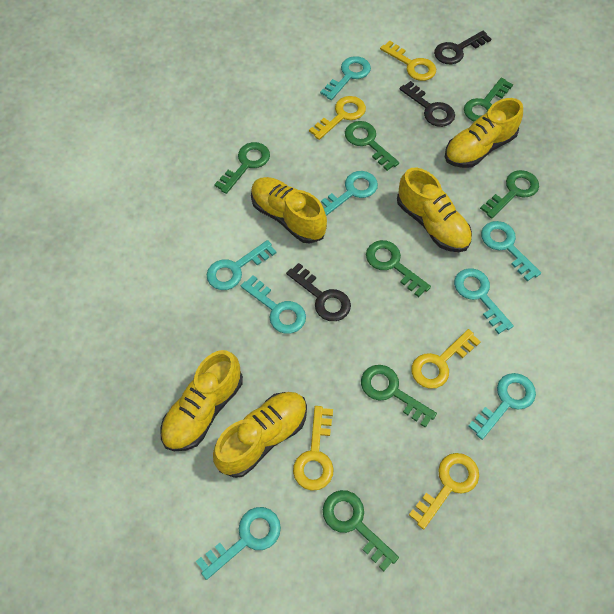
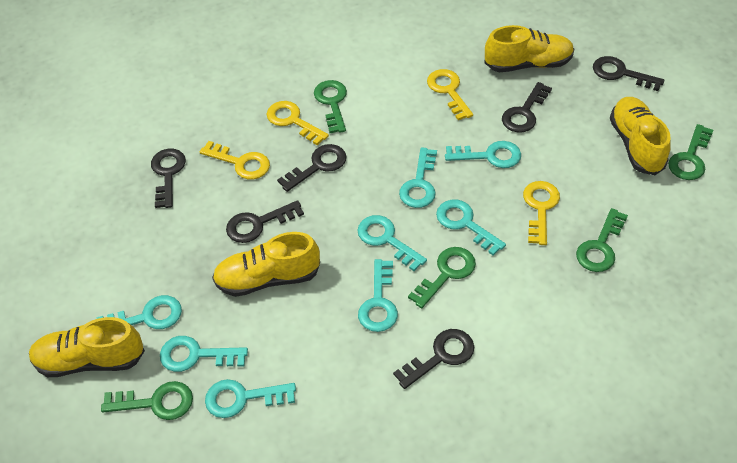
black key: [286,263,351,321] [400,81,455,127] [434,31,491,64] = 3 -> [151,149,186,208] [226,200,304,243] [277,144,347,192] [393,329,474,389] [502,82,552,133] [593,56,665,91] = 6
green key: [214,142,270,194] [323,490,399,571] [345,121,399,171] [361,365,437,428] [366,240,431,297] [464,78,513,122] [480,170,539,219] = 7 -> [101,381,193,420] [314,80,347,133] [408,247,476,308] [576,208,628,272] [668,124,713,180] = 5
yellow key: [293,406,334,491] [309,96,366,140] [380,41,436,81] [409,453,479,529] [411,329,481,389] = 5 -> [200,141,270,180] [266,101,329,145] [427,69,473,120] [523,181,560,245] = 4
yellow shoe: [160,350,243,451] [213,392,307,478] [251,177,327,244] [397,168,472,252] [445,98,523,168] = 5 -> [29,317,145,377] [212,232,320,297] [484,25,574,72] [610,97,671,175] = 4

